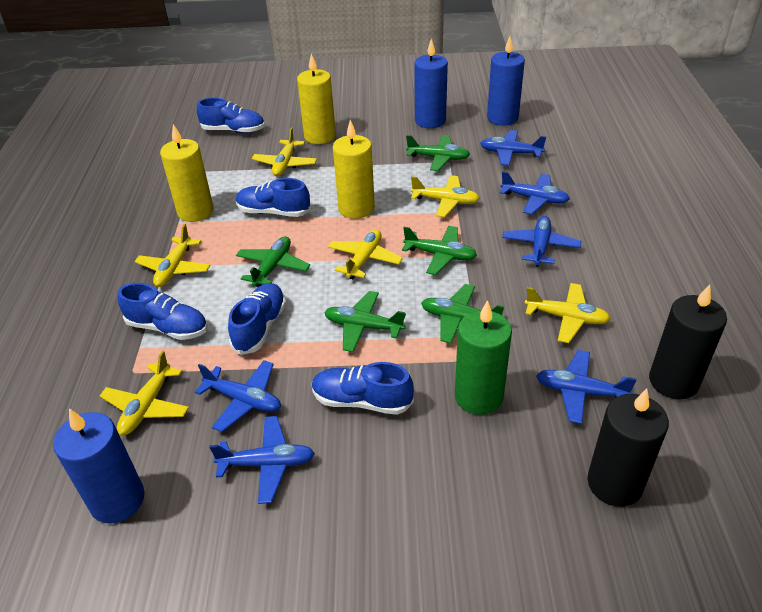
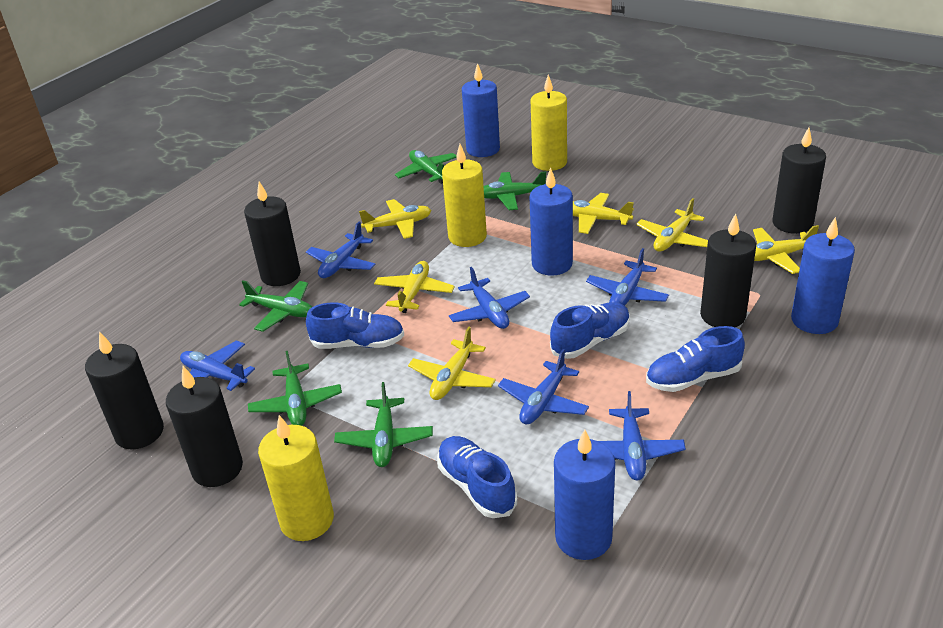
black candle: [587,389,669,507] [649,284,727,399] = 2 -> [85,331,164,449] [166,366,243,487] [244,182,301,286] [700,213,756,327] [772,127,826,234] = 5
blue candle: [53,408,145,524] [415,38,448,128] [487,36,525,126] = 3 -> [462,63,500,157] [529,167,573,276] [554,429,615,560] [791,217,855,334] = 4
blue shoe: [118,283,208,340] [197,98,265,133] [228,283,286,355] [236,178,311,217] [312,362,414,415] = 5 -> [306,303,404,349] [437,436,517,518] [550,302,630,359] [646,326,745,392] = 4
green candle: [455,300,512,415] = 1 -> none = 0

